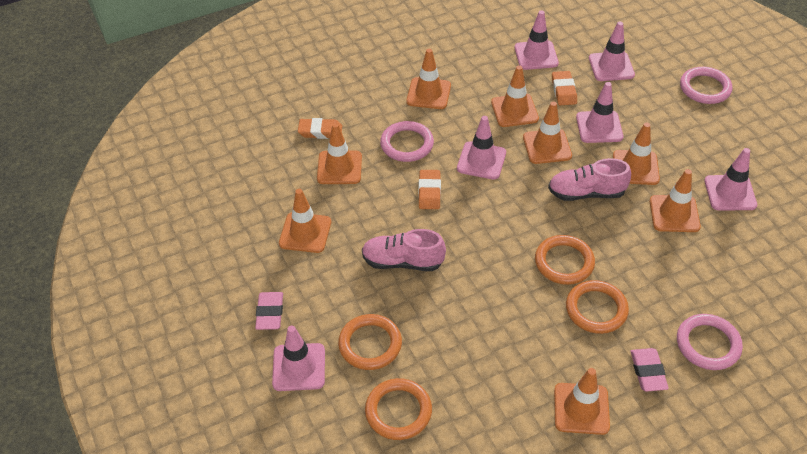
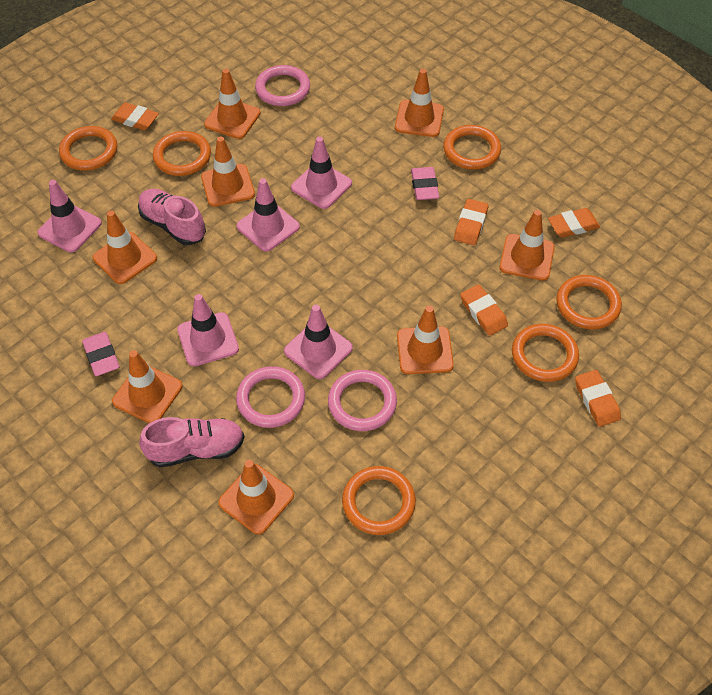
orange eraser: [298,118,342,139] [418,170,441,209] [552,71,577,105] = 3 -> [111,103,159,130] [454,199,488,245] [460,285,508,336] [548,208,600,238] [575,370,621,427] = 5
orange ring: [338,314,402,370] [365,378,432,440] [535,235,595,285] [566,280,629,334] = 4 -> [59,126,117,171] [153,131,211,176] [342,466,416,535] [443,125,501,170] [512,324,579,382] [556,275,622,329] = 6
pink traffic cone: [272,325,325,391] [457,116,506,180] [515,10,559,70] [576,82,623,143] [589,22,635,81] [704,148,757,210] = 6 -> [37,180,102,252] [177,294,239,367] [237,178,300,252] [284,305,353,379] [291,136,352,209] = 5

